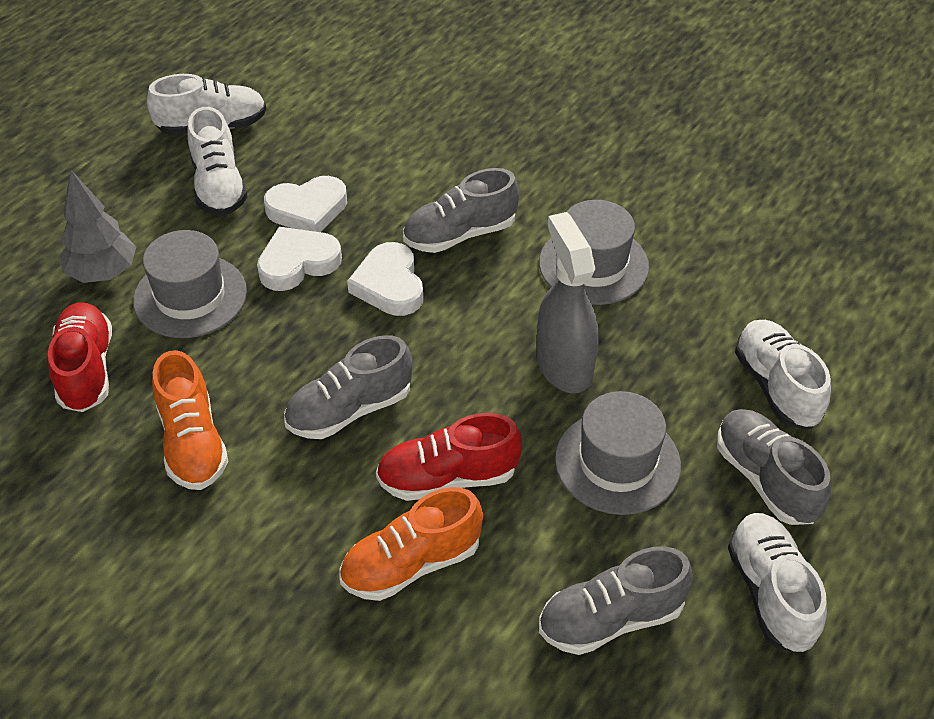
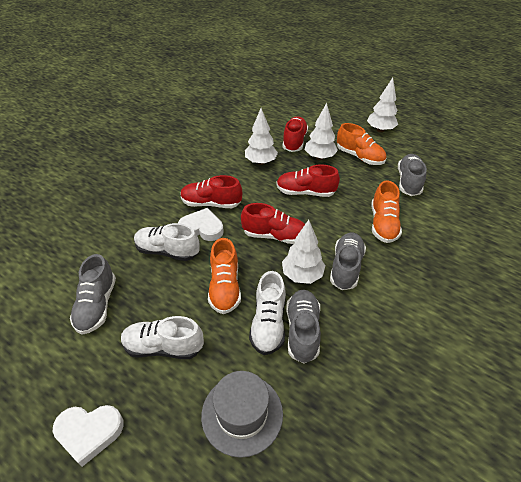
grey hat: [133,230,247,338] [539,200,649,305] [555,391,681,515] = 3 -> [201,371,283,458] = 1
grey spray bottle: [536,212,599,393] = 1 -> none = 0
grey tree: [60,170,136,283] = 1 -> none = 0
orange shoe: [152,350,228,490] [340,487,483,601] = 2 -> [208,238,241,314] [337,123,386,165] [372,180,402,243] = 3
red shoe: [48,302,112,412] [376,413,522,501] = 2 -> [180,175,242,208] [241,203,305,244] [276,165,340,197] [283,116,308,152] = 4
white heart: [257,227,342,291] [264,176,347,232] [347,242,423,316] = 3 -> [53,405,123,467] [178,208,224,241] = 2
white shoe: [147,74,267,135] [187,107,247,216] [728,513,827,654] [735,320,831,429] = 4 -> [121,316,204,359] [134,223,200,261] [249,271,286,355] = 3
white tree: none = 0 -> [245,108,278,165] [282,220,325,284] [305,103,338,160] [367,78,398,132] = 4

